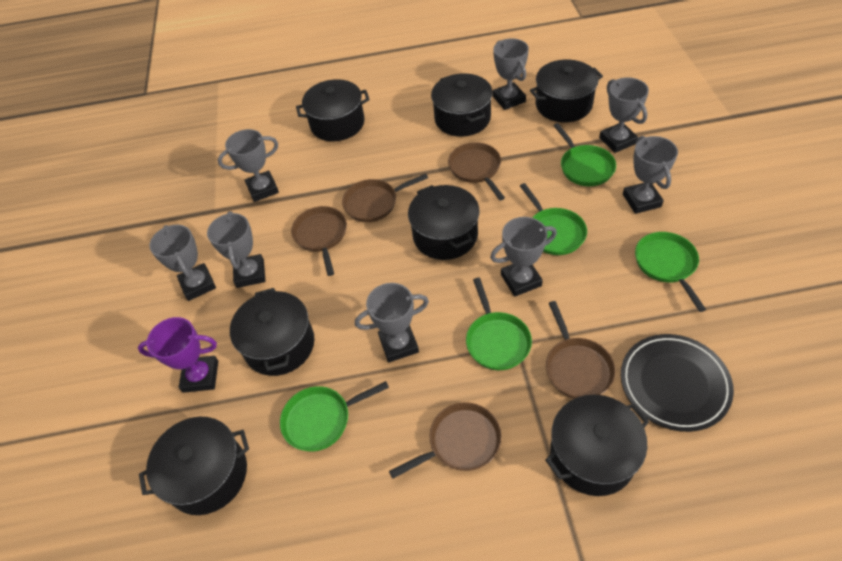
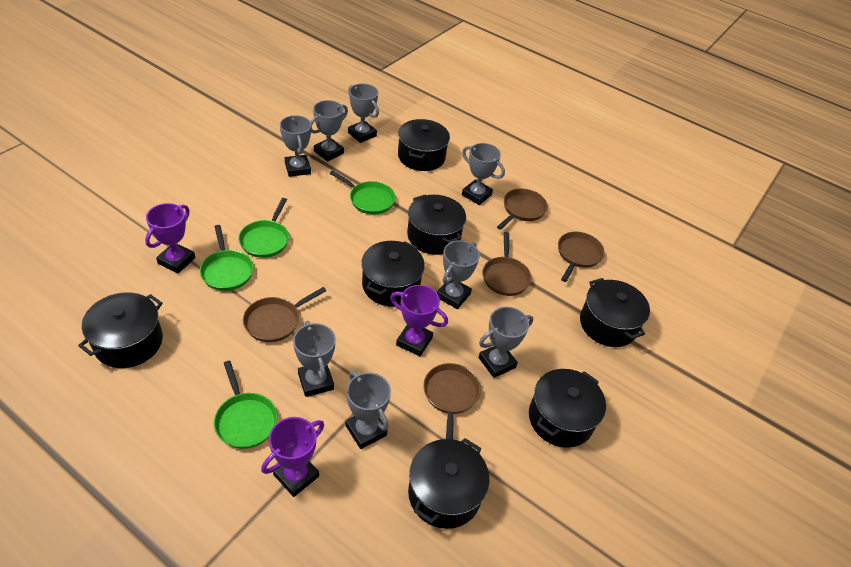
black plate: [621,334,734,432] = 1 -> none = 0
green pan: [280,381,389,451] [466,278,532,370] [520,183,587,255] [553,123,616,186] [635,232,706,312] = 5 -> [200,225,254,291] [214,361,278,449] [238,198,289,258] [329,170,396,215] = 4
purple trophy: [138,317,218,393] = 1 -> [145,203,195,273] [261,417,324,497] [390,285,448,356] = 3

